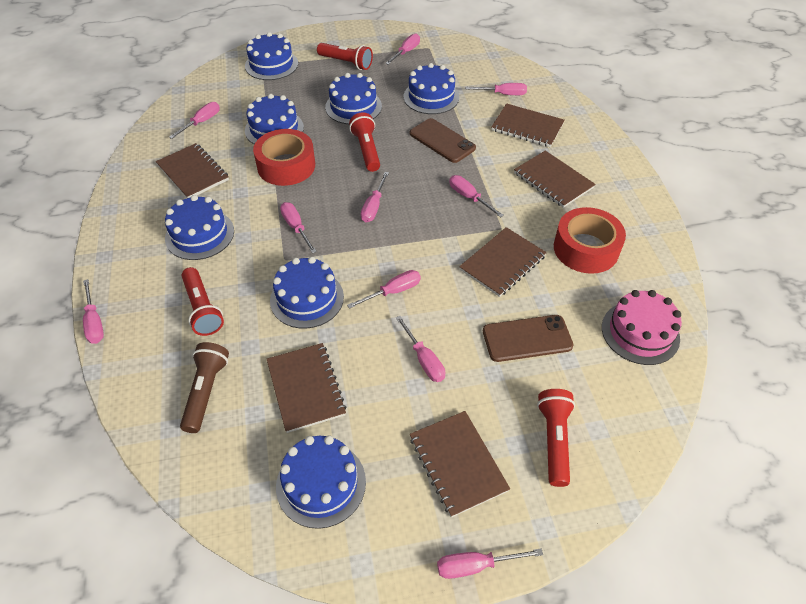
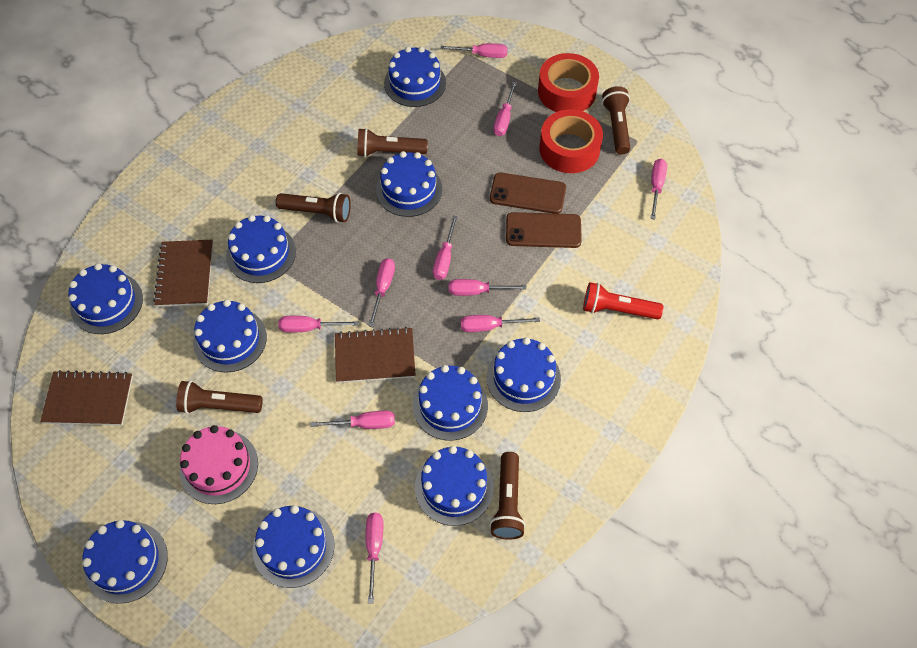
blue cake: [165,195,234,260] [245,32,298,80] [245,94,304,145] [270,257,344,329] [276,436,366,529] [325,73,382,124] [404,63,459,114] = 7 -> [68,263,143,334] [82,520,168,604] [193,299,267,373] [226,215,296,283] [253,505,335,588] [376,151,442,217] [384,47,446,107] [413,365,488,441] [415,446,494,526] [487,337,561,412] = 10
brown flashlight: [180,342,229,433] = 1 -> [176,381,263,414] [276,193,351,223] [357,128,428,157] [490,452,526,540] [602,86,630,155] = 5
brown notebook: [156,143,229,198] [267,343,346,433] [410,411,510,518] [459,227,547,297] [492,103,565,147] [514,151,596,208] = 6 -> [40,370,133,426] [153,240,213,307] [335,327,415,383] = 3
red flashlight: [182,267,224,336] [317,43,373,70] [349,112,380,172] [537,389,575,487] = 4 -> [583,282,663,319] = 1

